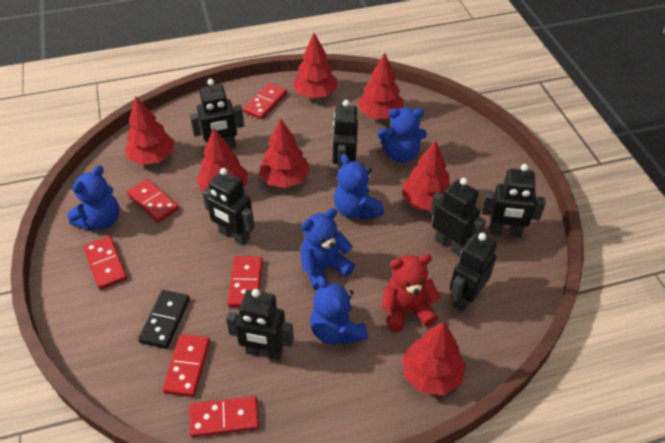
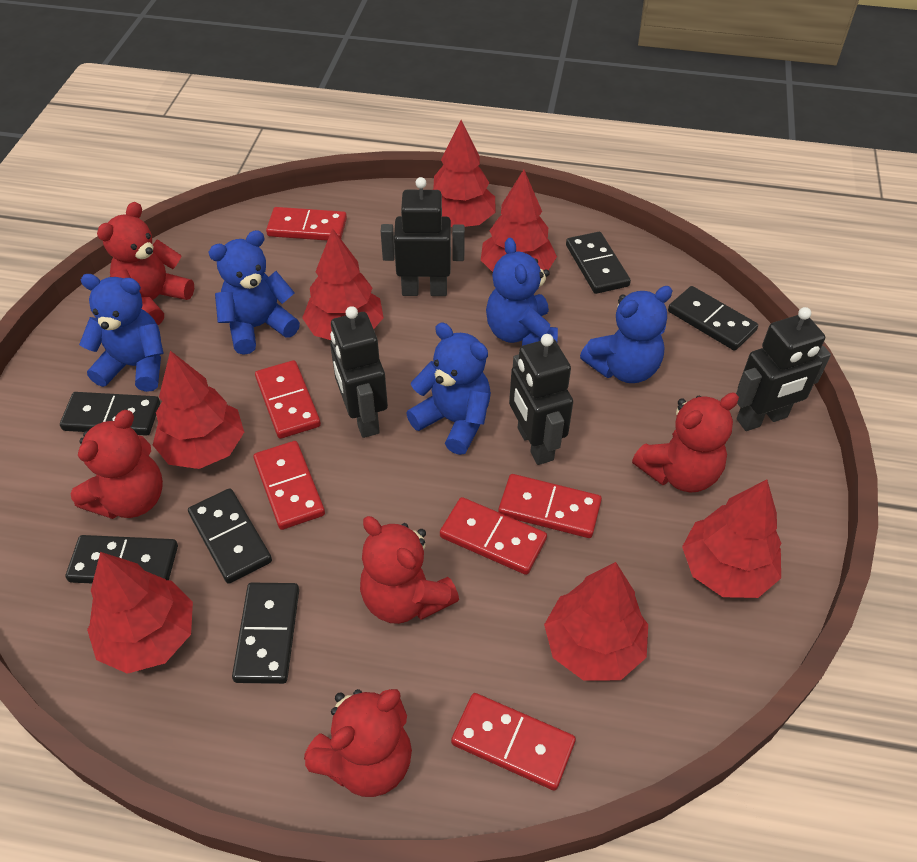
black domino: [138,290,190,349] = 1 -> [60,392,160,436] [66,535,178,583] [188,488,272,584] [232,583,299,684] [566,232,631,294] [668,286,758,351] = 6
black robot: [190,79,244,149] [202,168,255,245] [226,289,294,360] [333,100,358,169] [430,178,486,256] [450,233,497,312] [482,164,546,237] = 7 -> [330,306,388,438] [381,177,465,296] [509,334,573,465] [736,307,831,431] = 4
red teddy bear: [382,254,441,332] = 1 -> [70,410,163,519] [97,202,194,325] [304,689,412,797] [360,516,459,624] [632,393,739,492] = 5

